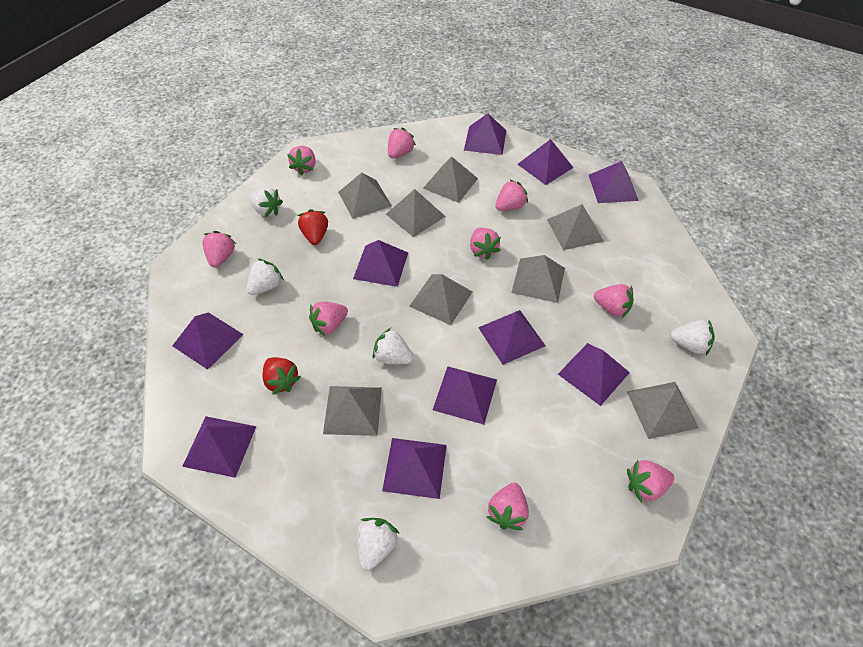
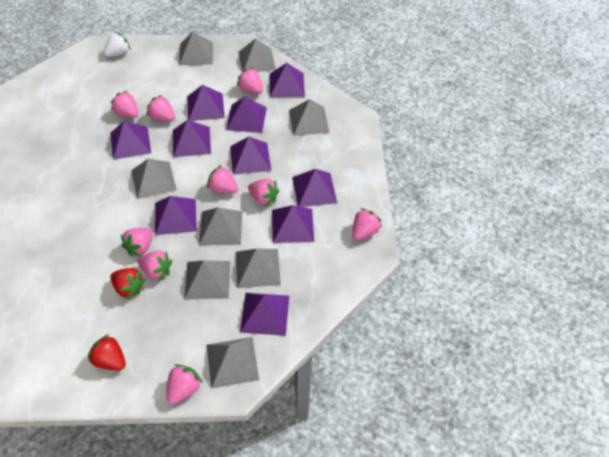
white strawberry: [247,259,284,295] [250,187,283,217] [357,518,400,570] [373,328,413,364] [670,320,715,355] = 5 -> [104,32,131,57] = 1

